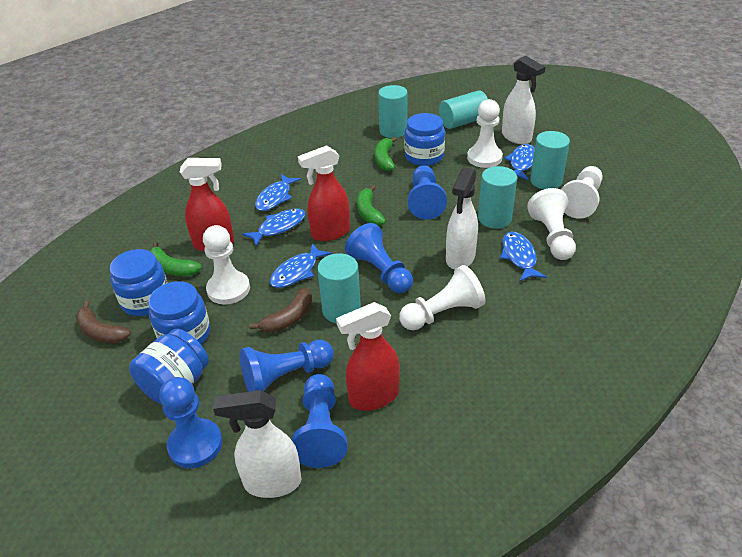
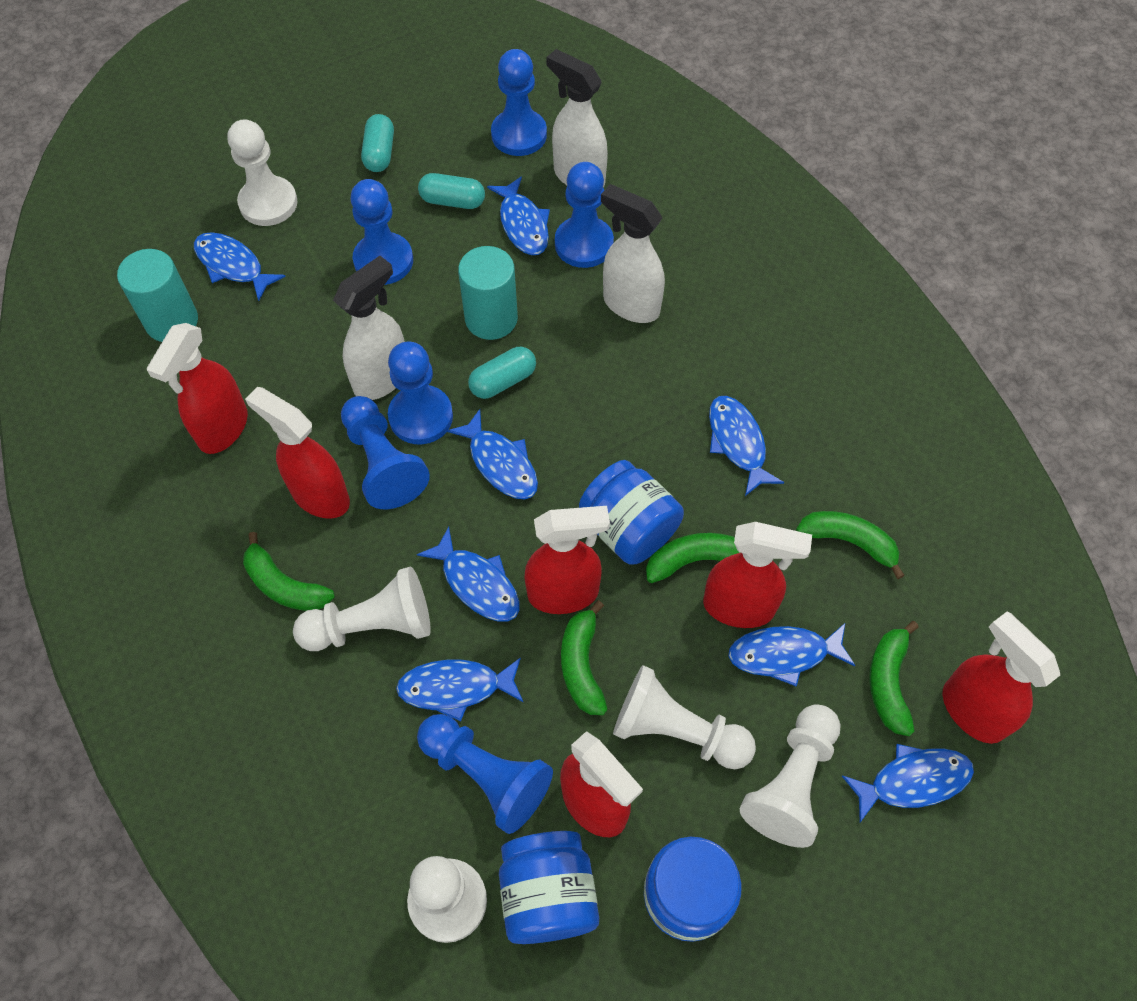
blue fish: [242,209,306,246] [255,174,301,211] [270,243,332,288] [500,232,546,281] [504,144,535,180] = 5 -> [194,232,286,301] [396,657,523,721] [417,527,520,622] [447,409,538,499] [487,176,550,255] [709,396,784,496] [728,623,855,687] [842,744,974,822] = 8
blue jar: [110,249,168,316] [129,329,209,405] [149,281,210,344] [404,113,445,166] = 4 -> [499,831,599,944] [579,460,684,565] [644,837,741,942] = 3
blue pawn: [160,377,222,468] [240,340,334,392] [292,374,348,468] [345,223,413,293] [408,165,447,220] = 5 -> [341,396,430,509] [350,179,413,285] [388,342,453,444] [417,714,553,834] [491,49,547,156] [555,162,614,268] = 6
brown banana: [76,301,131,343] [249,287,312,333] = 2 -> none = 0
green banana: [150,242,202,276] [357,185,386,226] [374,137,397,171] = 3 -> [243,532,335,611] [561,600,608,715] [646,533,740,583] [796,511,905,579] [869,621,919,736] = 5
red spray bottle: [180,158,234,252] [298,145,350,241] [336,302,400,411] = 3 -> [147,323,248,454] [245,387,350,519] [525,506,610,614] [560,731,643,837] [703,522,812,628] [943,611,1060,744] = 6
turquoise capsule: none = 0 -> [361,114,394,172] [418,173,485,209] [468,347,536,399] = 3
turquoise cylinder: [317,253,361,323] [378,85,408,138] [439,90,488,129] [478,166,517,229] [530,131,570,189] = 5 -> [117,249,198,342] [458,246,518,340] = 2

